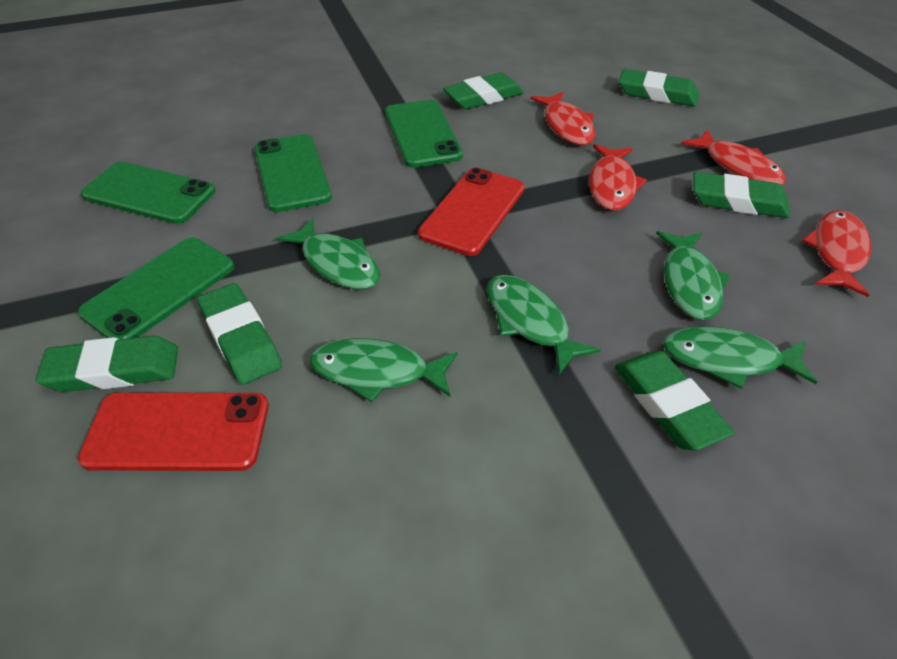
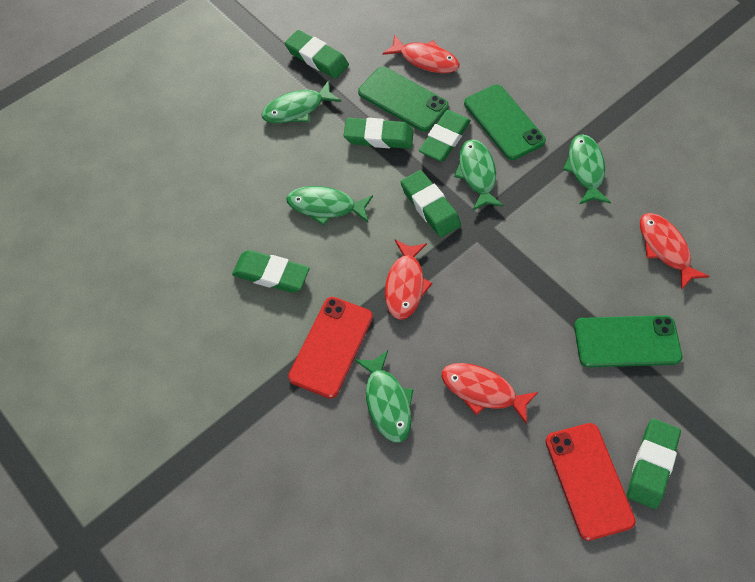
green phone: [78,237,234,339] [81,162,215,224] [254,134,332,212] [385,100,463,168] = 4 -> [358,67,449,132] [464,84,546,160] [574,315,682,367] = 3

